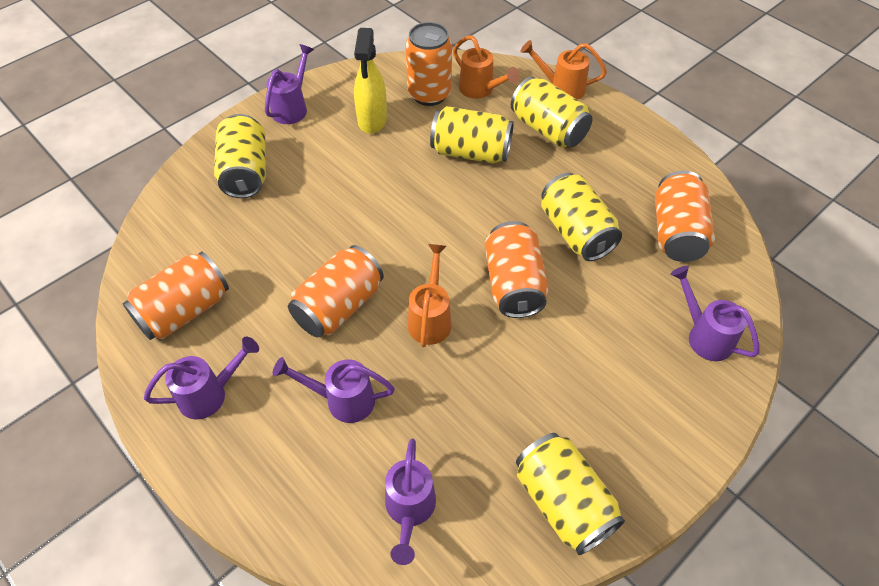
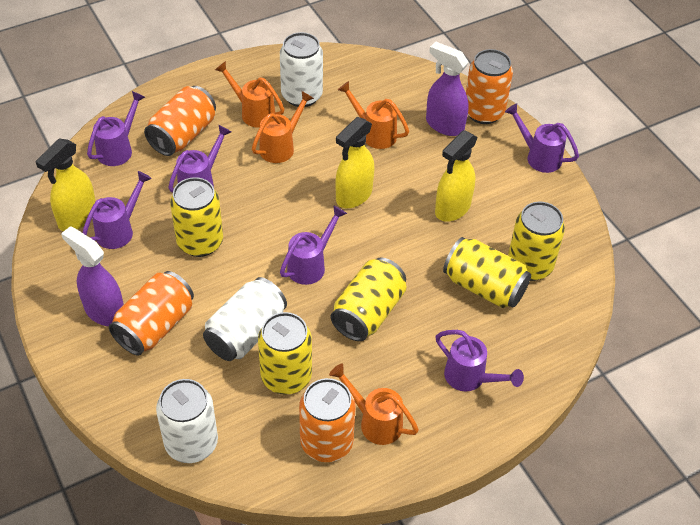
orange can: [123,251,229,340] [288,245,384,337] [405,22,452,106] [485,221,549,318] [655,171,715,262] = 5 -> [109,271,194,356] [144,86,216,156] [299,378,356,462] [466,49,513,124] = 4
orange watering can: [408,244,451,347] [453,35,520,99] [520,40,607,100] = 3 -> [215,61,284,128] [252,91,314,163] [329,363,419,445] [338,81,409,149] = 4
purple spray bottle: none = 0 -> [61,226,124,326] [426,42,469,136] = 2
purple watering can: [144,337,259,420] [265,44,314,124] [272,357,395,423] [385,439,436,565] [671,266,759,361] = 5 -> [83,171,152,249] [87,91,145,166] [169,125,231,192] [280,206,347,285] [436,330,524,391] [505,104,579,173] = 6
white can: none = 0 -> [156,379,218,463] [203,277,287,361] [280,32,323,107] = 3
yellow spray bottle: [354,28,387,134] = 1 -> [35,138,96,231] [335,117,375,208] [435,130,478,222] = 3

